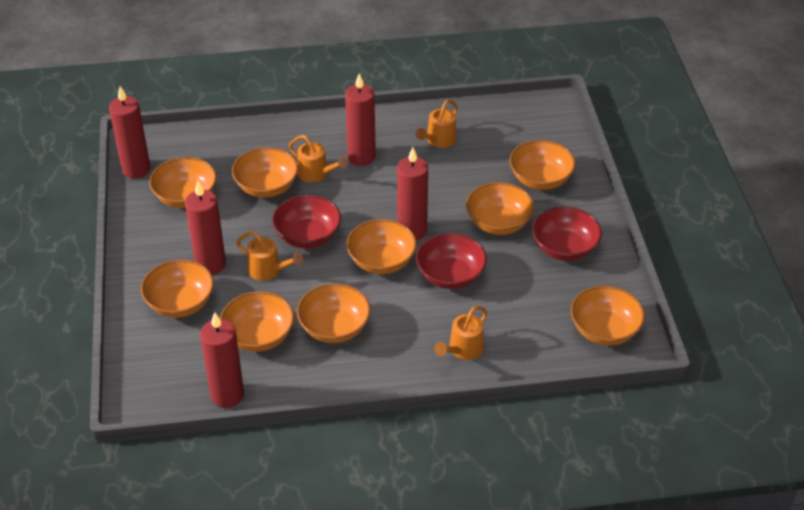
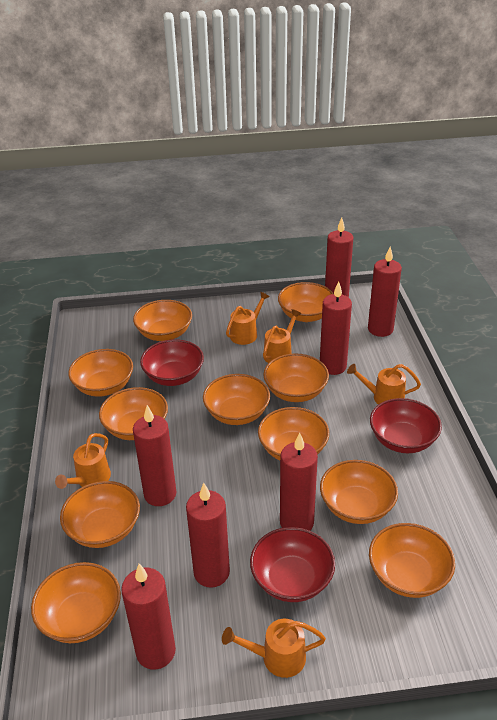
orange bowl: [141,259,214,318] [149,157,217,208] [220,291,294,352] [232,147,298,198] [297,283,371,343] [346,219,417,274] [466,182,534,235] [510,140,576,190] [571,286,645,345] = 9 -> [31,562,121,643] [60,481,140,548] [68,349,133,397] [99,387,168,440] [133,300,192,341] [203,374,270,425] [258,407,329,460] [263,353,329,402] [278,282,334,322] [320,460,398,524] [369,523,455,598] = 11
orange watering can: [236,231,303,281] [289,135,348,182] [416,100,458,148] [434,306,487,360] = 4 -> [55,433,111,489] [222,619,326,678] [226,292,270,345] [263,309,302,363] [347,364,421,405] = 5
red candle: [109,86,150,179] [185,181,226,275] [200,312,244,408] [345,73,376,166] [397,147,428,240] = 5 -> [121,564,176,670] [133,405,176,506] [186,483,230,588] [280,433,318,530] [320,282,352,375] [325,218,353,297] [368,247,402,337] = 7

